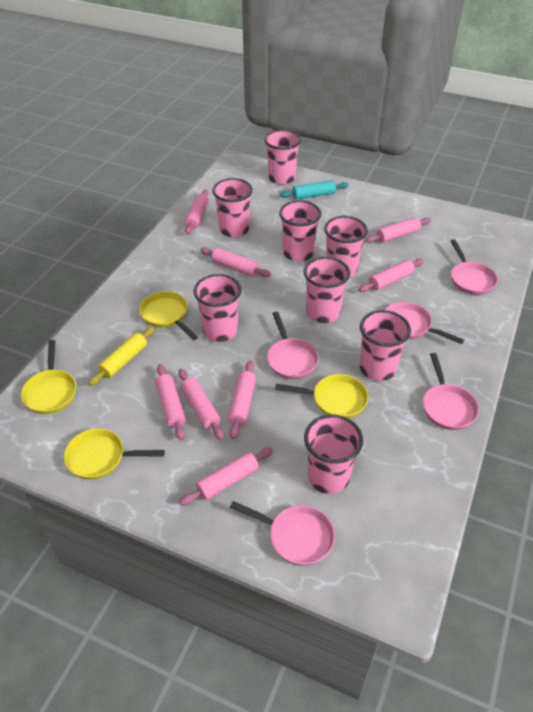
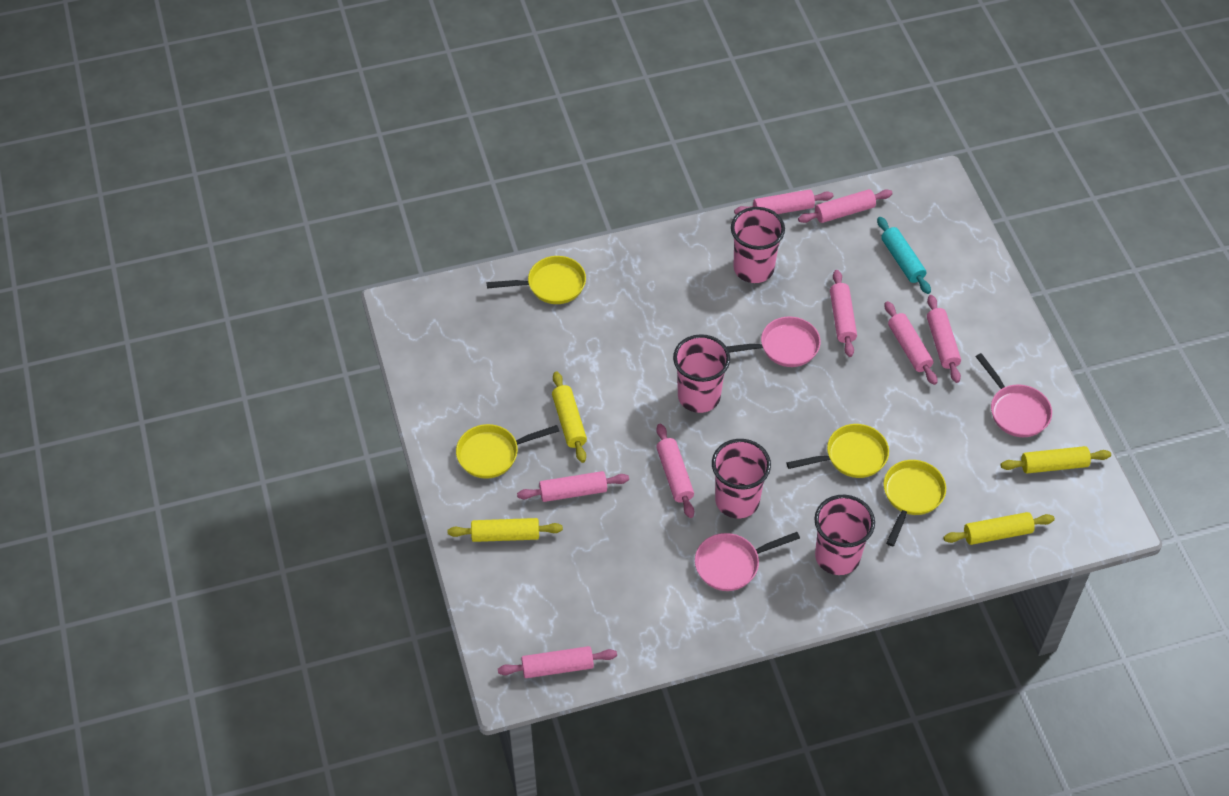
pink cup: [193,274,242,342] [212,178,253,238] [264,130,301,185] [279,200,321,262] [304,257,350,323] [304,414,363,494] [324,216,368,277] [359,310,411,381] = 8 -> [673,334,730,413] [712,439,771,518] [731,207,785,283] [814,495,875,575] = 4
pink pan: [230,501,335,566] [267,312,319,379] [385,302,464,344] [423,353,479,430] [451,239,498,295] = 5 -> [695,532,800,591] [727,317,821,367] [976,353,1052,437] = 3
yellow rolling pin: [88,326,155,386] = 1 -> [448,518,563,542] [552,371,587,463] [943,512,1055,545] [1000,446,1111,474] = 4

